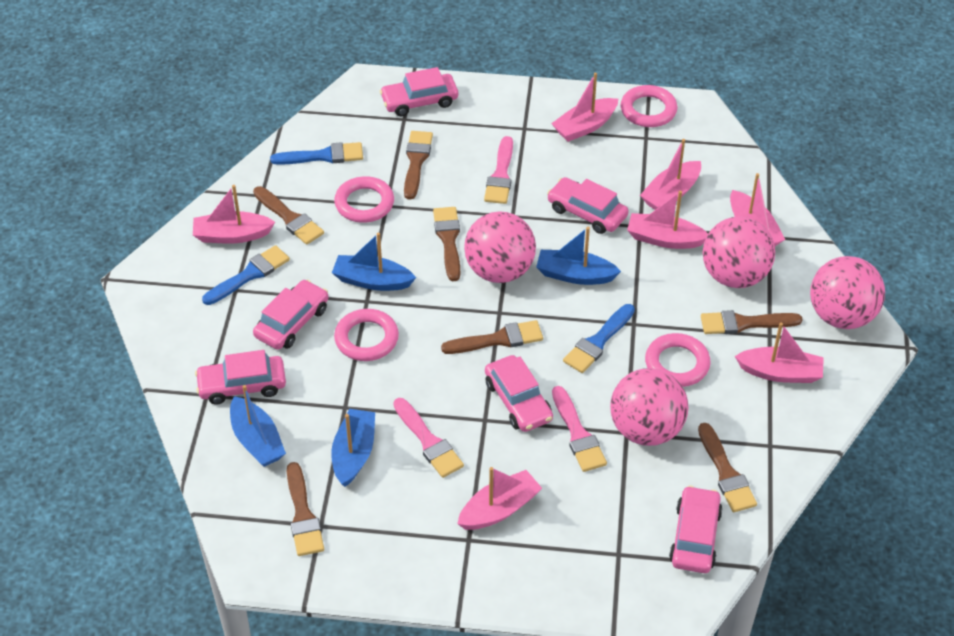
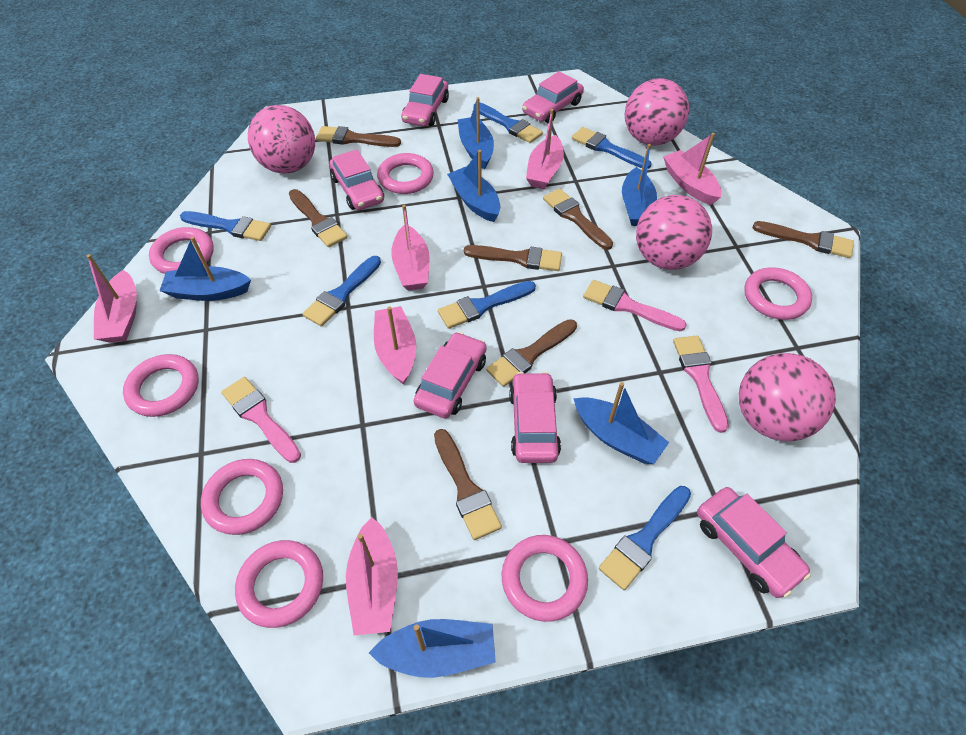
blue boat: [230,385,286,467] [331,409,375,487] [332,233,416,291] [536,227,621,285] = 4 -> [159,236,251,301] [369,619,496,678] [447,150,500,222] [458,97,494,169] [573,382,669,464] [622,144,657,226] = 6
blue brush: [202,245,290,305] [270,142,363,165] [563,304,635,373] = 3 -> [180,211,271,241] [302,256,381,326] [438,281,536,329] [474,103,543,143] [572,127,651,169] [599,486,691,590] = 6
pink boat: [193,185,275,244] [457,467,542,530] [551,73,618,142] [627,191,708,249] [640,139,701,210] [730,173,785,246] [735,322,824,383] = 7 -> [86,254,137,343] [346,517,398,635] [374,306,416,385] [391,205,429,291] [526,109,564,189] [663,133,721,205] = 6
pink ring: [334,176,394,223] [334,309,399,361] [620,85,677,127] [645,333,711,387] = 4 -> [123,354,198,417] [149,227,214,274] [201,459,283,535] [235,540,323,628] [377,153,434,194] [502,535,588,622] [744,267,812,320] = 7

